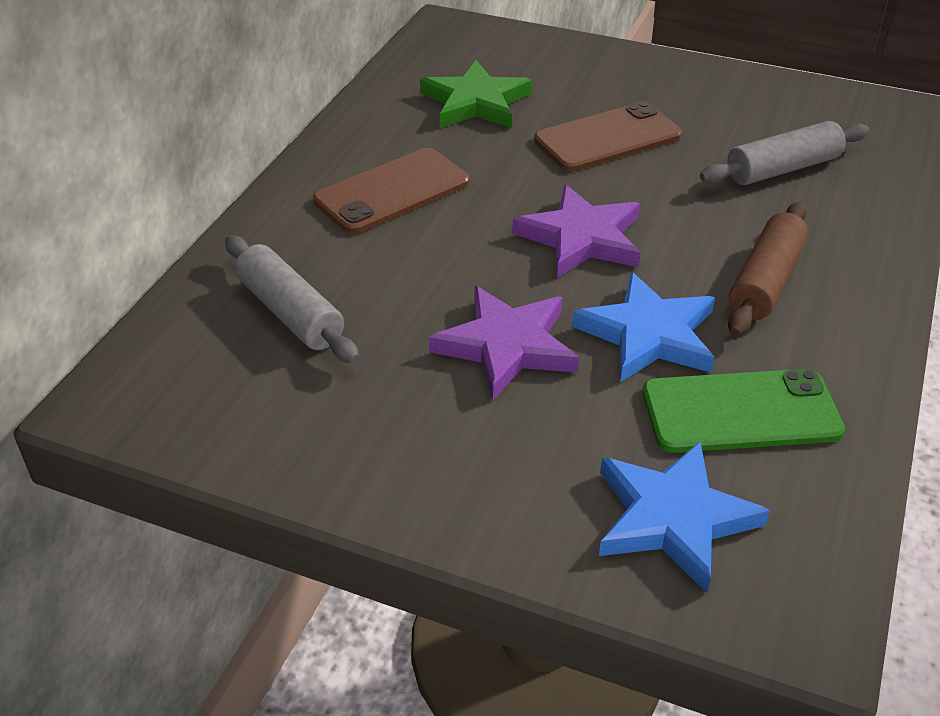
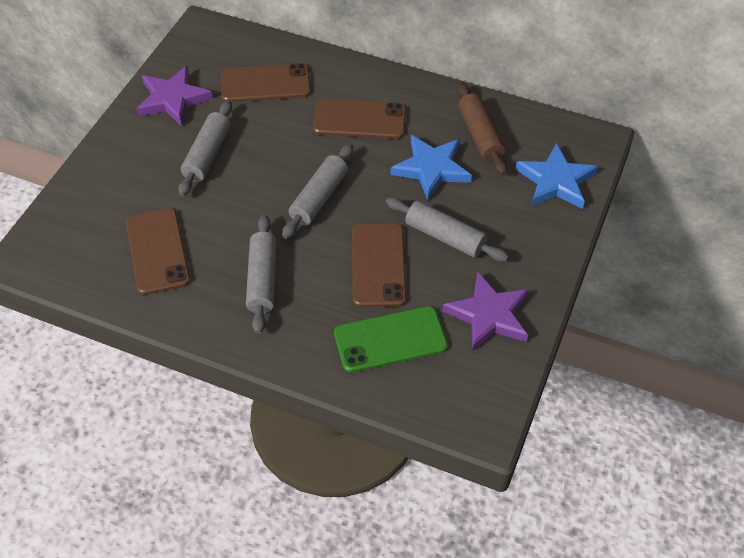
brown phone: [313,148,470,234] [534,101,682,172] = 2 -> [126,208,190,295] [221,63,311,102] [313,99,406,139] [352,223,407,307] = 4
green star: [420,60,532,128] = 1 -> none = 0
grey rolling pin: [225,236,359,364] [700,121,869,185] = 2 -> [178,100,232,196] [246,215,277,334] [282,144,353,239] [386,197,509,262] = 4

